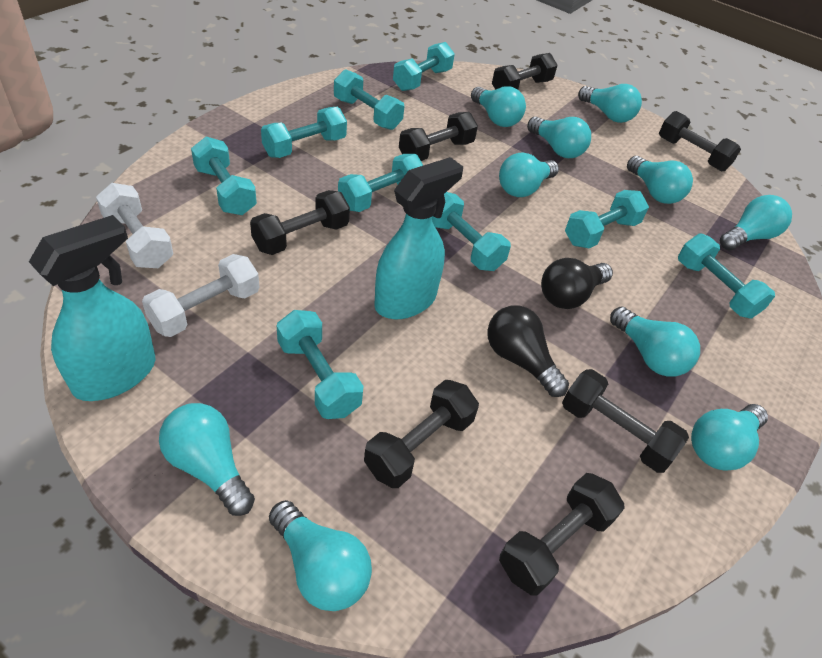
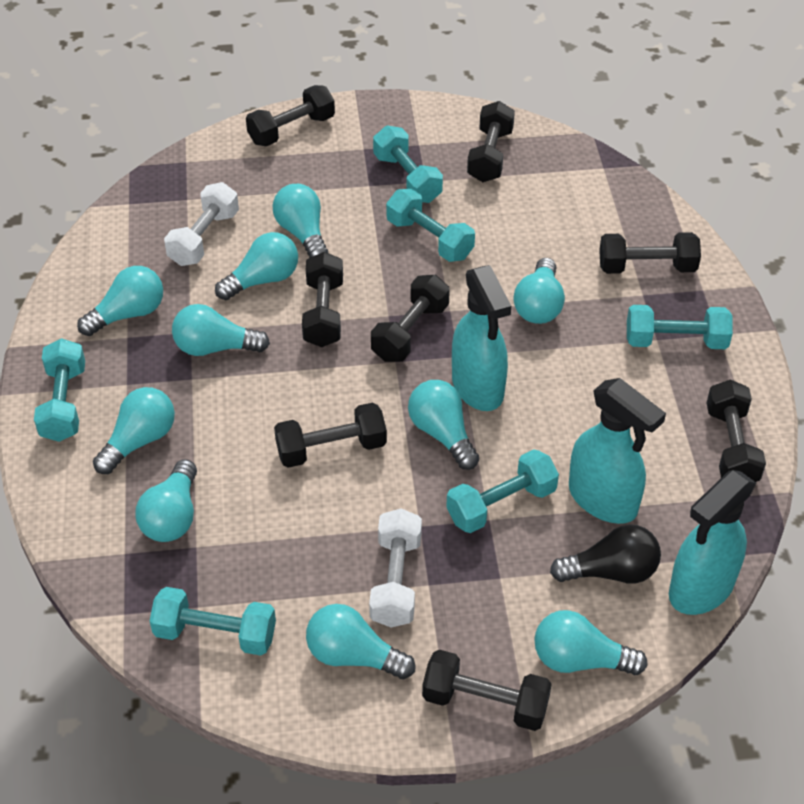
black dumbbell: [250,190,350,255] [364,380,479,488] [399,112,478,161] [492,53,558,90] [499,473,625,596] [562,369,689,473] [659,111,741,171] = 7 -> [246,85,335,146] [274,403,387,468] [302,252,343,347] [371,275,450,362] [422,650,552,731] [467,101,515,182] [599,232,701,274] [707,380,766,482] = 8
black light bulb: [487,305,569,397] [541,258,613,309] = 2 -> [550,524,661,584] = 1
turquoise dumbbell: [191,137,257,215] [261,107,347,158] [276,310,363,419] [334,69,404,130] [338,154,423,212] [393,42,455,91] [432,192,511,271] [565,190,649,248] [678,234,775,319] = 9 -> [34,338,85,442] [150,587,276,656] [373,125,443,203] [386,189,475,262] [446,449,559,533] [627,305,733,349] = 6
turquoise spray bottle: [29,215,155,401] [374,157,463,319] = 2 -> [452,265,511,411] [569,378,666,524] [669,470,756,615] = 3

